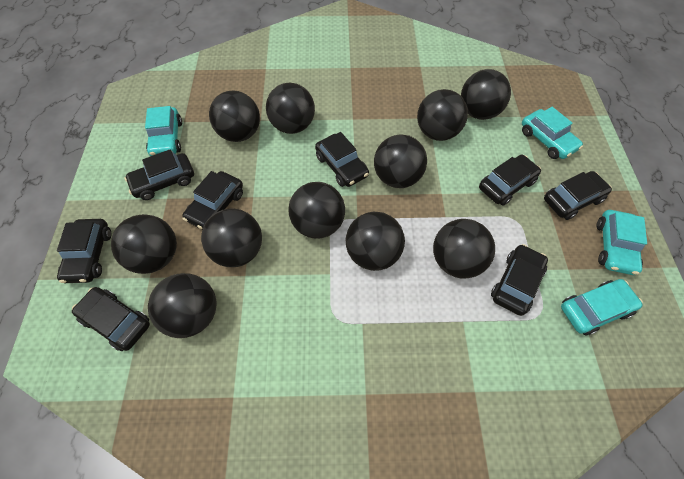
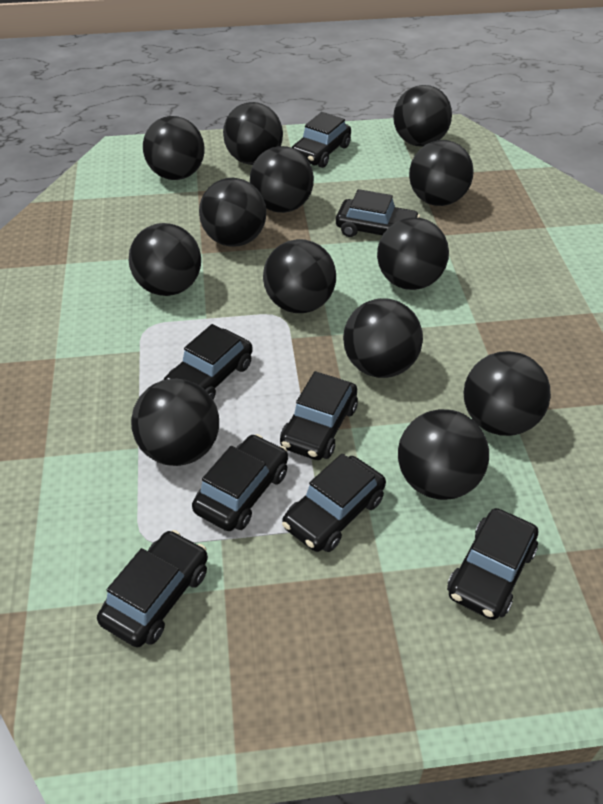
black ball: [111,214,177,274] [148,273,216,338] [201,208,262,267] [209,91,260,142] [266,83,315,134] [288,182,345,239] [346,212,405,271] [374,134,427,188] [417,89,468,141] [433,219,495,278] [461,69,511,120] = 11 -> [129,223,201,296] [131,379,219,466] [143,116,205,180] [199,178,266,247] [223,102,283,165] [250,146,314,213] [263,239,336,313] [343,298,423,378] [377,217,449,290] [393,85,452,147] [398,409,489,500] [409,140,474,206] [463,351,551,436] = 13
turquoise car: [145,106,182,156] [522,107,583,159] [561,279,643,336] [596,210,647,275] = 4 -> none = 0

